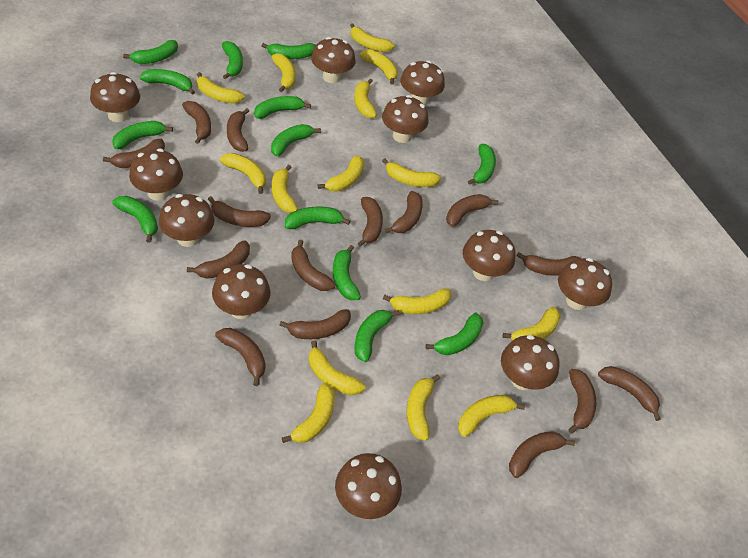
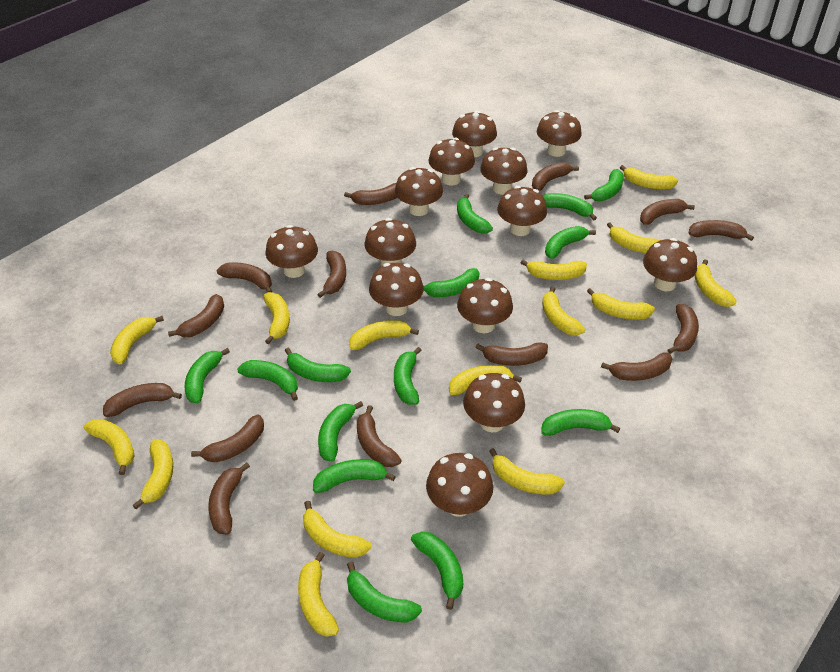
brown banana: [103,139,165,168] [182,101,211,144] [187,240,250,279] [208,196,271,227] [215,328,265,386] [227,108,249,152] [279,309,351,339] [291,240,336,291] [358,197,383,247] [385,191,423,233] [446,194,499,227] [509,431,575,478] [516,252,581,276] [568,369,596,434] [598,366,661,421] = 15 -> [103,383,182,417] [168,294,224,337] [191,414,264,462] [208,462,250,535] [217,262,272,293] [317,251,346,298] [344,183,397,205] [357,405,402,467] [475,342,548,366] [532,162,579,191] [601,352,673,381] [640,199,695,225] [668,304,699,354] [689,220,754,241] = 14
brown mushroom: [90,72,140,122] [129,149,183,201] [159,194,215,247] [212,264,270,319] [311,37,355,83] [335,453,402,519] [382,95,429,143] [400,61,445,105] [463,230,516,281] [501,335,559,390] [558,258,612,310] = 11 -> [266,225,318,278] [365,218,416,266] [369,263,424,316] [395,167,443,216] [426,453,493,516] [428,138,475,186] [452,111,497,157] [457,278,513,333] [463,373,525,433] [480,147,528,195] [497,186,547,236] [537,110,582,157] [643,238,697,291] = 13
green banana: [112,121,173,149] [112,196,158,243] [123,40,178,64] [140,69,195,95] [222,41,243,79] [254,96,311,119] [262,43,316,59] [271,124,321,156] [285,207,350,229] [333,245,361,300] [354,310,400,362] [426,313,483,355] [468,144,496,185] = 13 -> [185,348,230,403] [237,360,298,401] [285,348,351,382] [313,459,396,493] [318,401,363,462] [347,562,422,623] [394,347,422,405] [411,532,463,610] [423,268,479,297] [457,194,493,234] [541,409,620,436] [543,193,597,220] [545,226,596,259] [584,169,624,201] = 14

